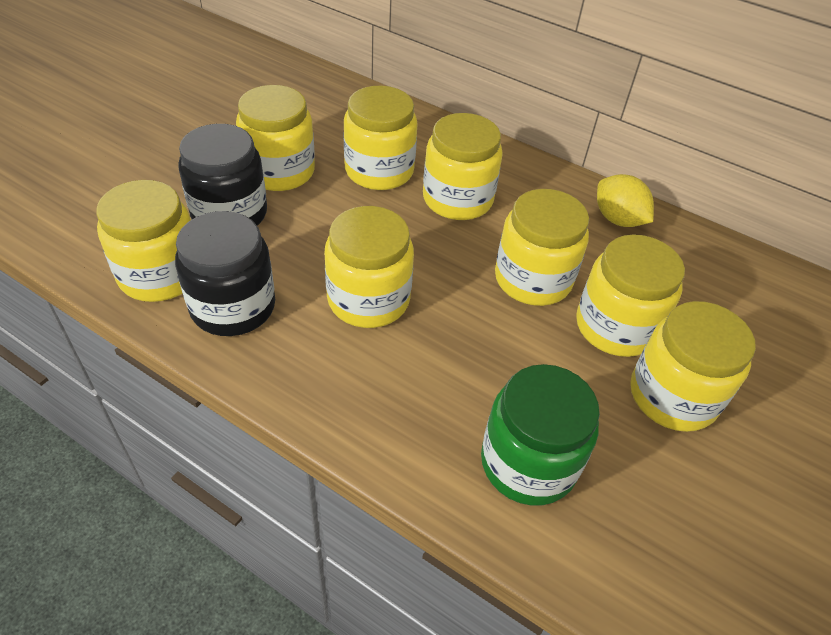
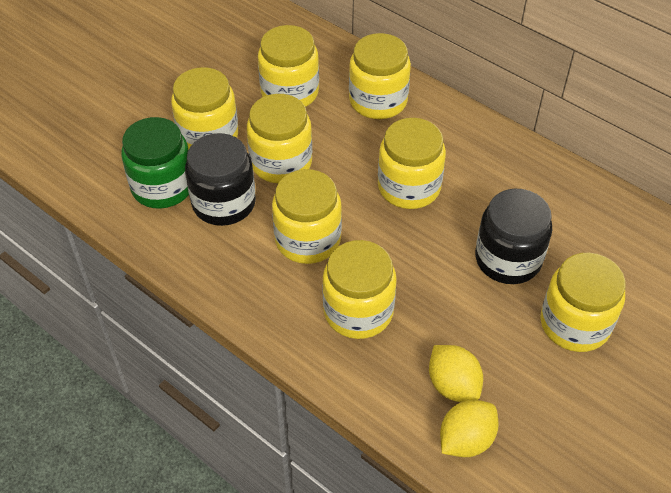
yellow lemon: [597,174,654,227] = 1 -> [429,345,483,402] [440,400,498,457] = 2

